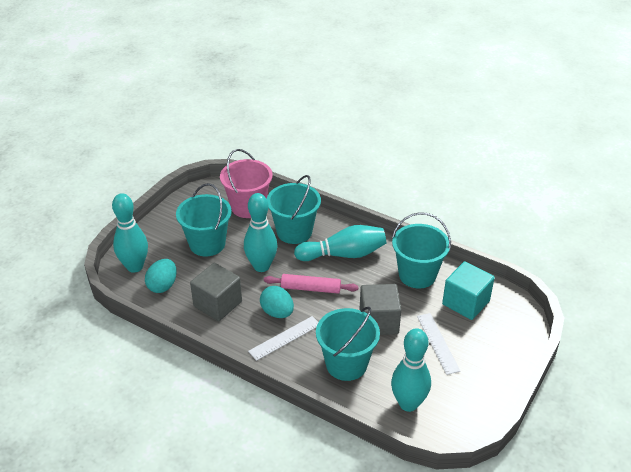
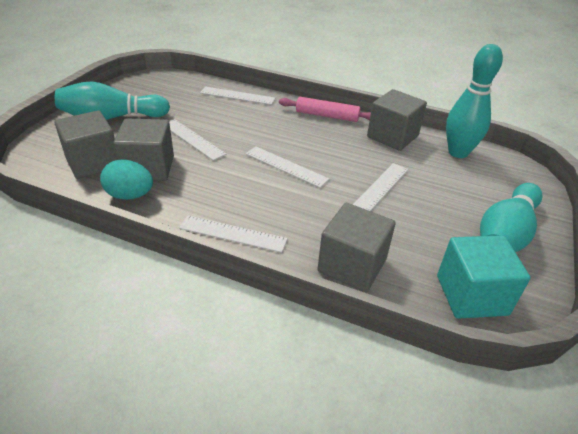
grey cube: [190,263,242,321] [359,284,401,335] = 2 -> [55,110,117,179] [113,118,174,181] [317,203,396,292] [367,89,427,151] = 4
pink bucket: [220,149,273,218] = 1 -> none = 0
turquoise bowling pin: [112,193,148,273] [244,193,277,272] [294,225,386,261] [391,328,431,412] = 4 -> [55,81,170,120] [446,44,503,158] [480,183,543,252] = 3
turquoise bucket: [176,183,232,256] [267,175,321,244] [316,307,380,381] [392,212,451,288] = 4 -> none = 0
turquoise egg: [145,259,177,293] [260,286,294,318] = 2 -> [100,159,153,200] = 1
white ruler: [248,316,318,361] [417,313,460,375] = 2 -> [169,119,226,161] [179,215,288,253] [200,87,275,105] [246,146,329,188] [353,163,408,211] = 5

